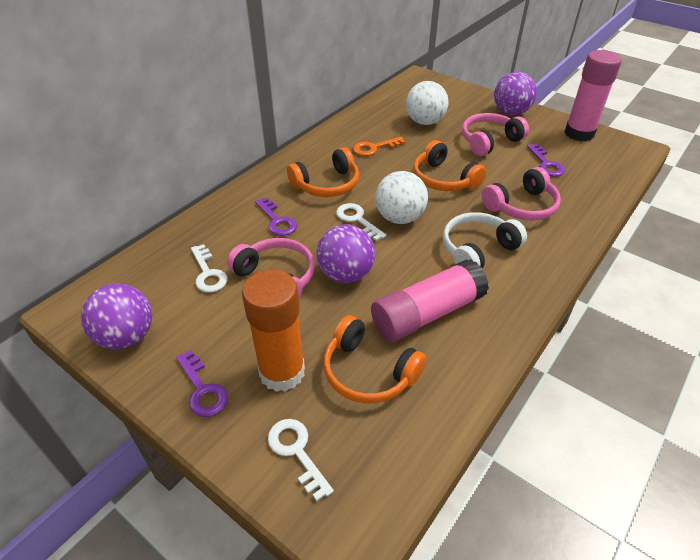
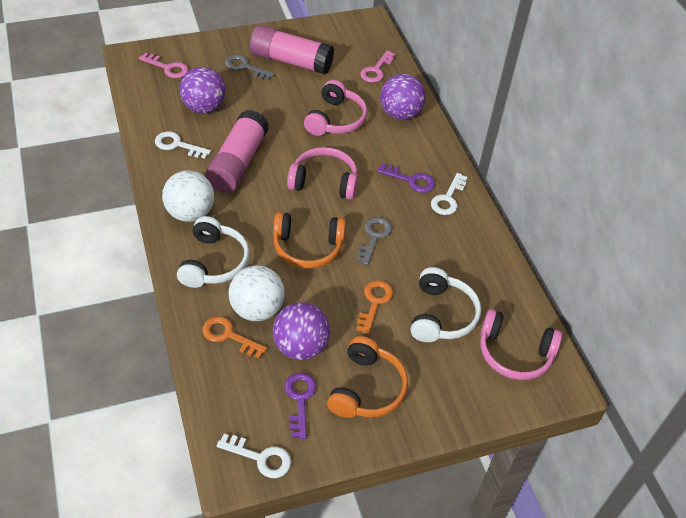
grey key: none = 0 -> [225,54,275,81] [356,217,392,265] = 2
orange glue stick: [242,269,305,392] = 1 -> none = 0
orange headphones: [287,147,359,197] [323,315,427,404] [413,140,486,191] = 3 -> [273,212,346,269] [327,336,408,418] = 2
orange key: [353,137,405,156] = 1 -> [202,316,267,358] [356,280,393,335] = 2
pink key: none = 0 -> [139,53,188,78] [360,50,396,83] = 2
purple key: [176,350,228,417] [255,198,297,236] [527,144,565,177] = 3 -> [285,372,316,439] [377,163,435,193] = 2
white headphones: [443,212,527,268] = 1 -> [177,216,250,288] [411,267,481,342] = 2

